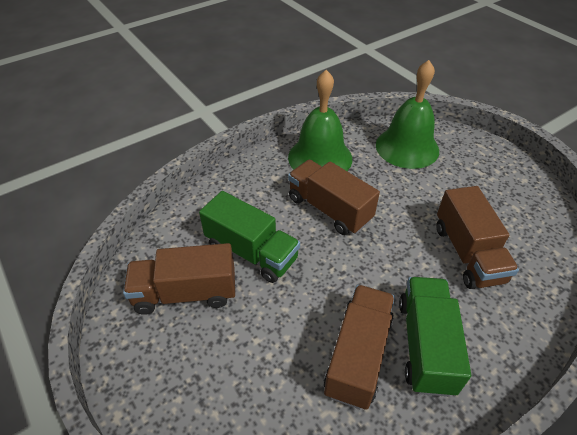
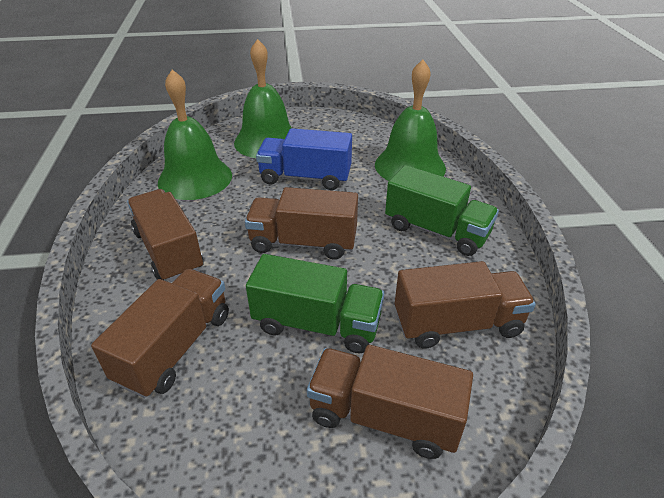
blue truck: none = 0 -> [256,128,352,190] = 1
brown truck: [123,243,235,315] [288,160,380,235] [324,285,395,410] [436,186,519,289] = 4 -> [91,269,229,398] [127,189,204,282] [245,187,358,260] [307,345,473,459] [395,261,536,348] = 5
green bell: [288,70,352,171] [376,60,439,169] = 2 -> [158,70,232,200] [234,39,292,158] [375,59,446,181] = 3

